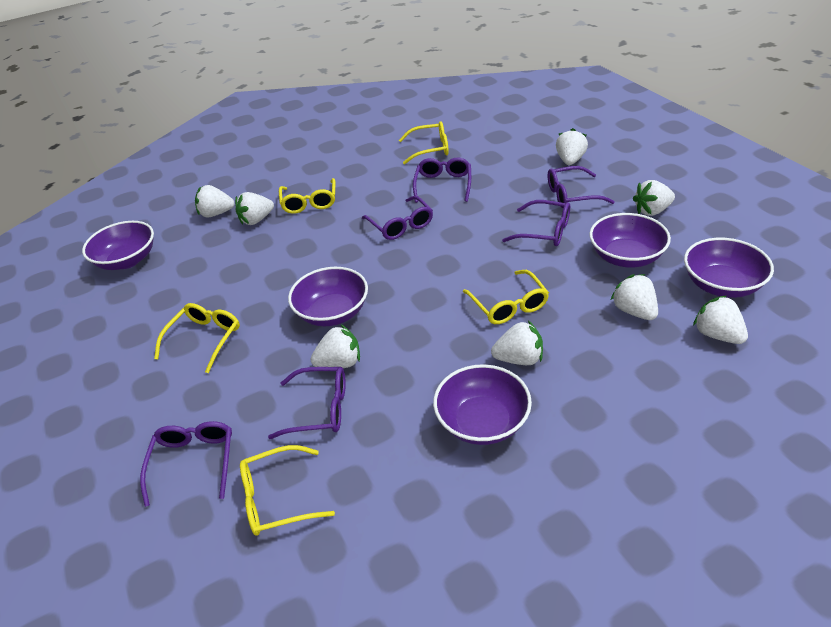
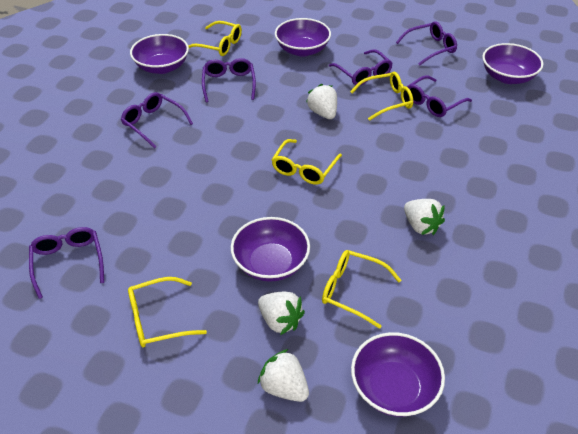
white strawberry: [195,185,235,217] [235,192,274,225] [311,325,360,368] [491,320,543,365] [556,128,588,165] [611,274,658,320] [633,180,675,216] [693,295,748,344] = 8 -> [258,292,305,335] [258,349,309,402] [306,84,337,119] [404,199,445,235] = 4

